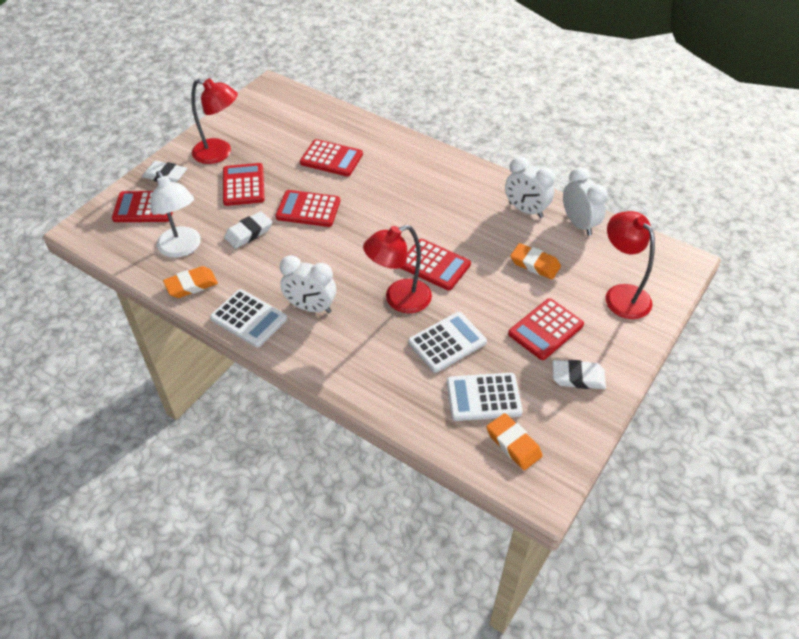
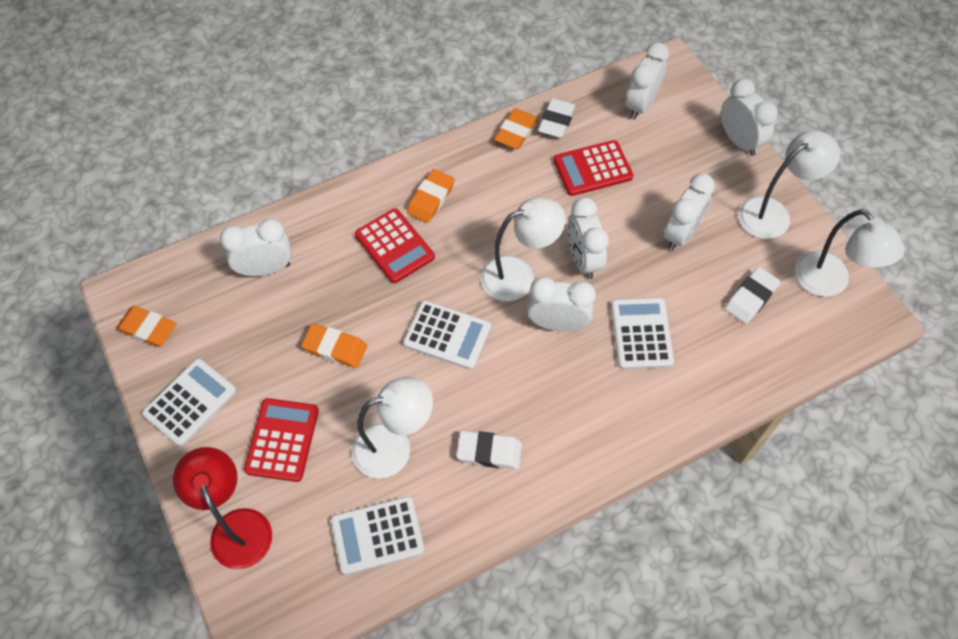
orange eraser: [163,266,218,298] [487,413,543,470] [510,243,561,279] = 3 -> [116,306,177,347] [301,323,367,368] [407,169,455,223] [494,108,538,149] = 4
red calculator: [112,191,173,222] [223,163,265,206] [276,190,340,227] [300,139,363,177] [401,239,471,290] [508,298,584,360] = 6 -> [244,398,319,482] [355,208,435,283] [553,140,633,196] = 3
red lamp: [191,79,238,164] [363,225,432,313] [606,211,655,319] = 3 -> [173,447,272,569] = 1
white calculator: [210,289,287,347] [408,312,487,373] [447,373,523,421] = 3 -> [142,358,237,447] [331,496,425,575] [403,300,491,370] [611,298,674,369] = 4
white clock: [280,255,336,313] [505,156,555,218] [563,167,608,236] = 3 -> [220,219,291,276] [527,277,596,331] [567,197,609,279] [626,42,669,120] [664,173,715,251] [721,79,778,156] = 6
white lamp: [151,171,201,258] = 1 -> [351,377,433,479] [480,197,566,301] [738,130,840,239] [795,209,905,297] = 4

